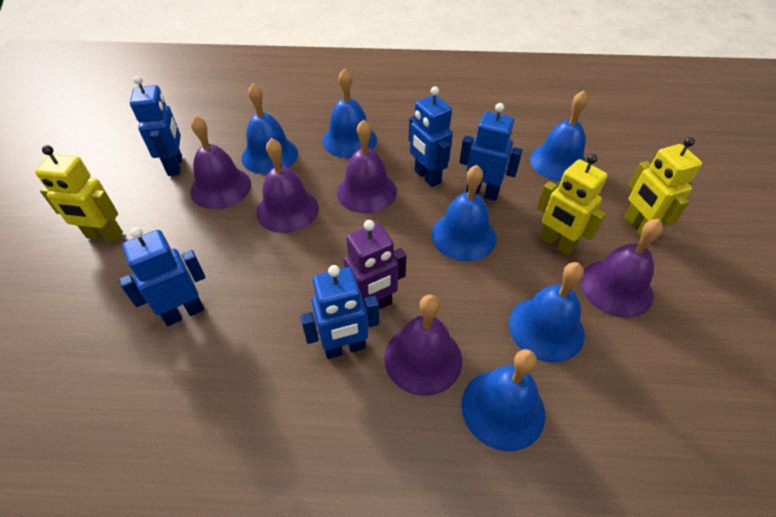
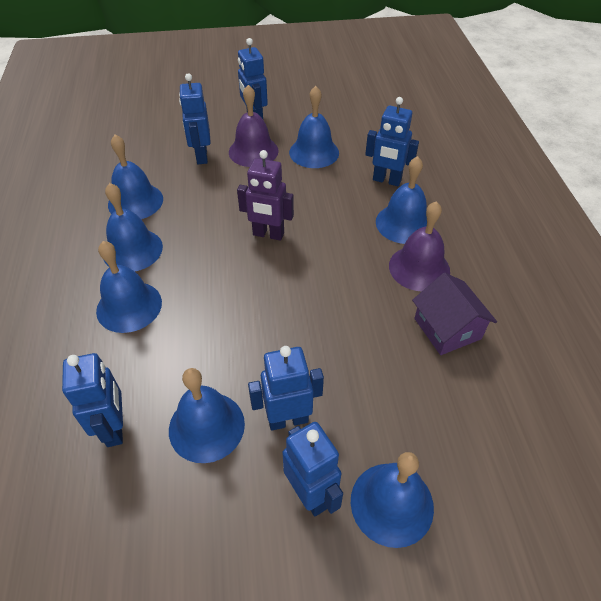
blue bell: [241,84,298,174] [322,68,377,158] [432,165,496,262] [461,349,545,451] [509,262,585,362] [530,90,588,182] = 6 -> [96,241,162,333] [104,183,163,271] [108,135,163,219] [169,368,245,463] [289,86,339,168] [351,452,434,548] [376,156,427,244] = 7
blue robot: [119,227,206,326] [130,76,182,176] [300,265,379,359] [409,86,453,187] [459,103,523,201] = 5 -> [62,353,123,447] [179,73,211,164] [238,38,268,119] [248,346,324,431] [283,422,343,516] [365,97,419,186] = 6
purple bell: [190,115,251,209] [256,138,319,233] [337,119,397,214] [384,295,462,396] [580,219,663,318] = 5 -> [229,85,279,167] [389,201,450,291] = 2
purple house: none = 0 -> [412,273,497,355] = 1
yellow robot: [35,145,123,242] [537,154,608,256] [624,137,702,236] = 3 -> none = 0

